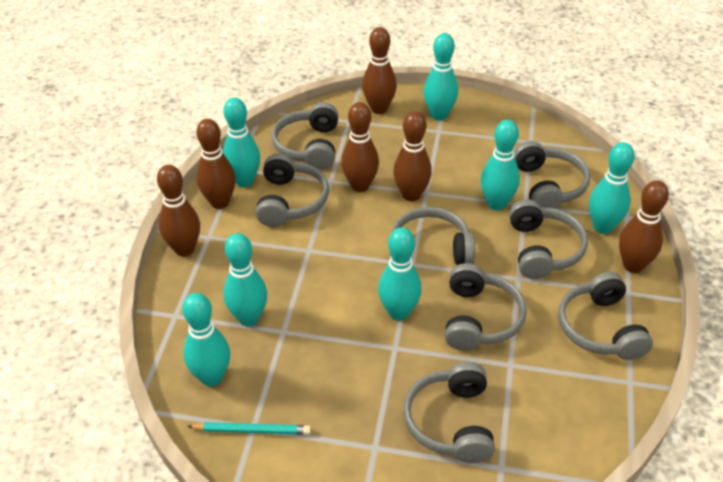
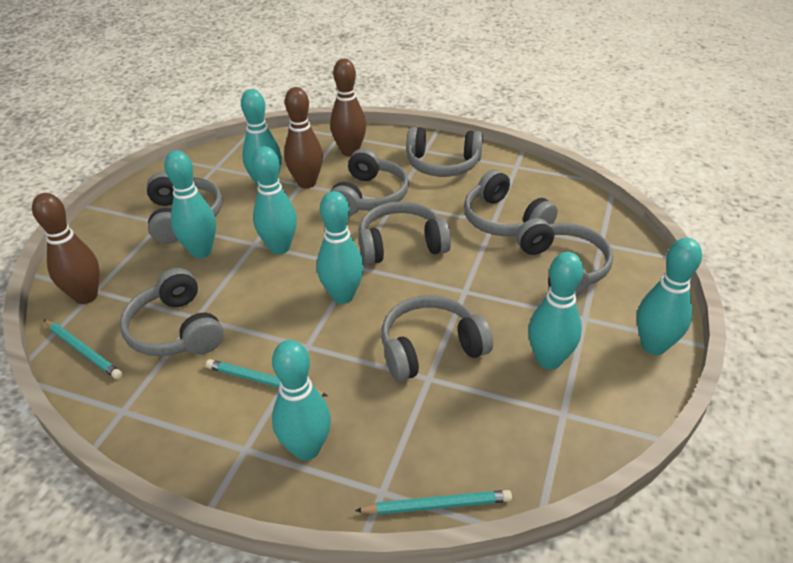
brown bowling pin: [157,165,200,256] [196,119,236,209] [341,102,379,192] [362,27,397,114] [393,111,432,201] [619,180,669,273] = 6 -> [32,193,100,304] [284,87,323,188] [330,59,366,157] = 3
turquoise pencil: [187,422,311,435] = 1 -> [44,320,122,379] [206,359,328,397] [355,490,512,515] = 3

